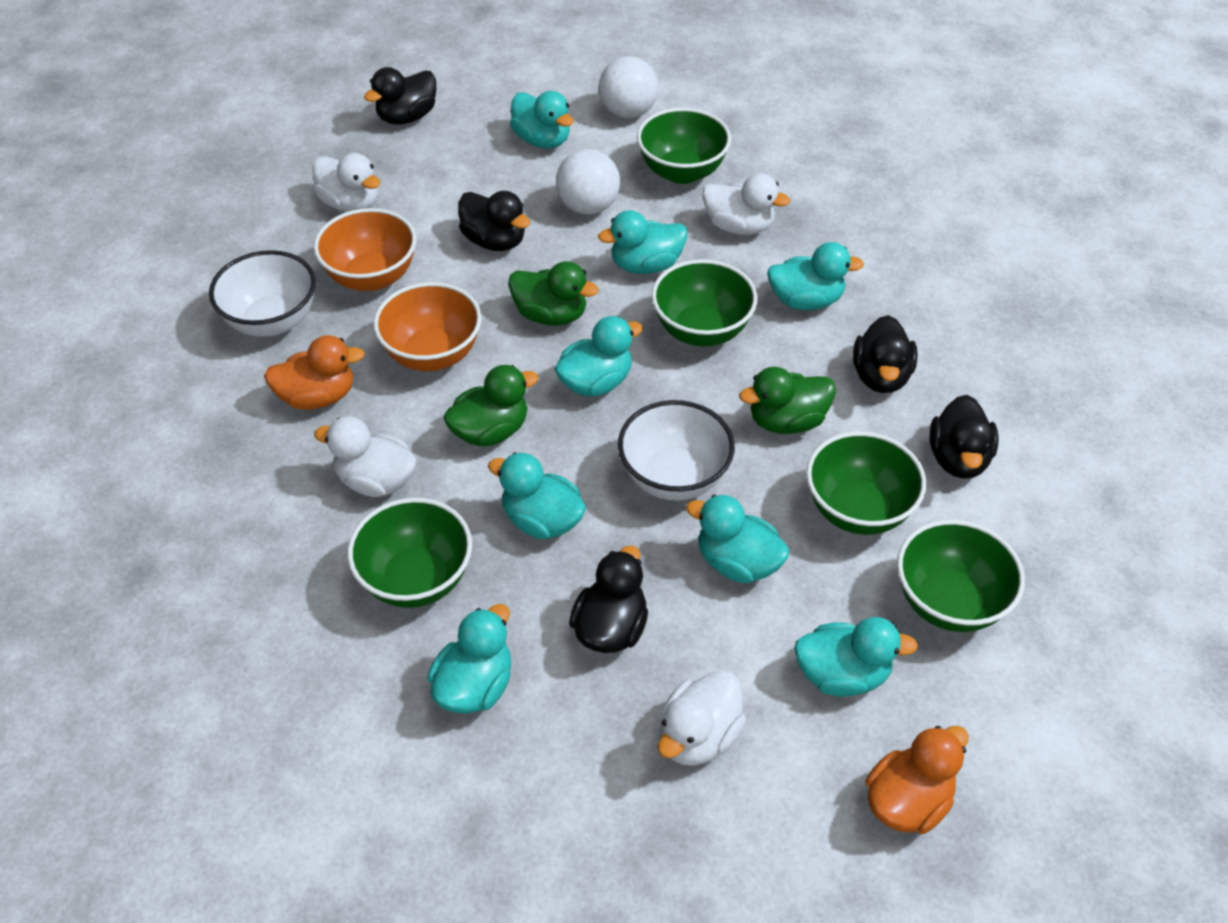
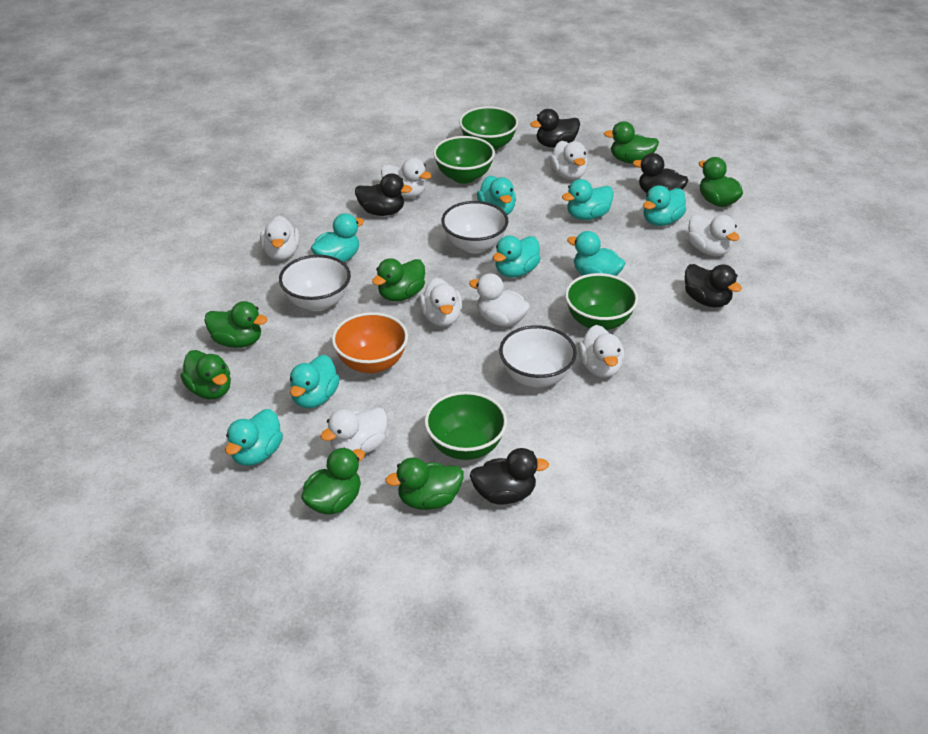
green bowl: [347,498,472,608] [637,108,731,184] [651,259,757,347] [806,431,926,535] [897,520,1025,632] = 5 -> [424,391,507,460] [433,136,495,184] [459,106,518,151] [565,273,638,330] = 4
green duck: [443,365,539,446] [508,261,599,325] [739,367,836,434] = 3 -> [180,350,231,399] [204,301,268,348] [301,447,365,515] [372,258,425,301] [385,457,463,510] [604,121,659,164] [699,157,743,207] = 7
orange bowl: [314,208,416,291] [373,282,482,371] = 2 -> [332,312,408,373] = 1
orange duck: [264,335,365,410] [865,726,968,834] = 2 -> none = 0
white ball: [556,149,620,215] [599,56,658,118] = 2 -> none = 0
white bowl: [209,250,316,337] [618,400,735,500] = 2 -> [279,255,351,311] [441,201,508,253] [499,325,577,387] = 3
white duck: [313,153,380,212] [314,416,417,497] [658,670,746,766] [702,173,790,235] = 4 -> [260,216,300,260] [320,407,387,454] [381,158,432,198] [419,277,462,327] [469,273,530,327] [549,141,588,180] [578,325,624,378] [688,215,740,256] = 8

